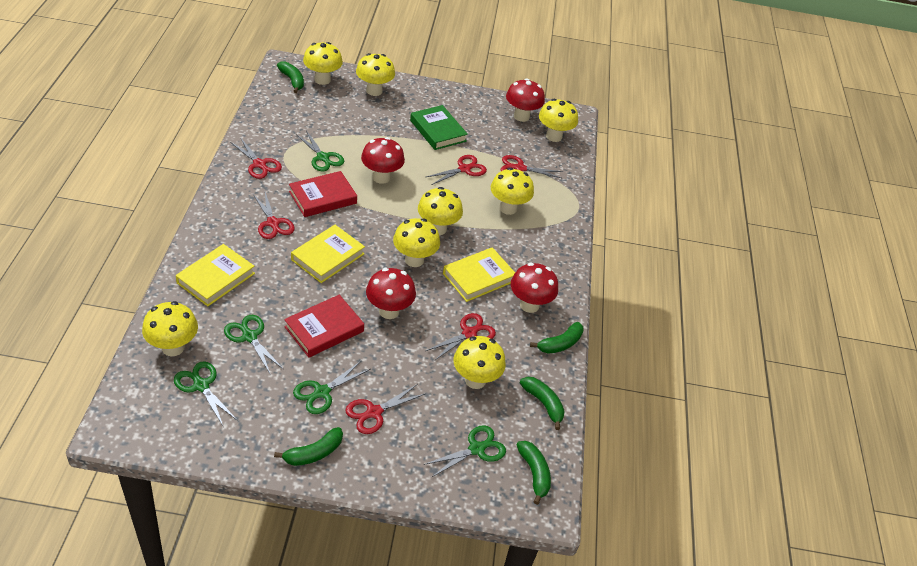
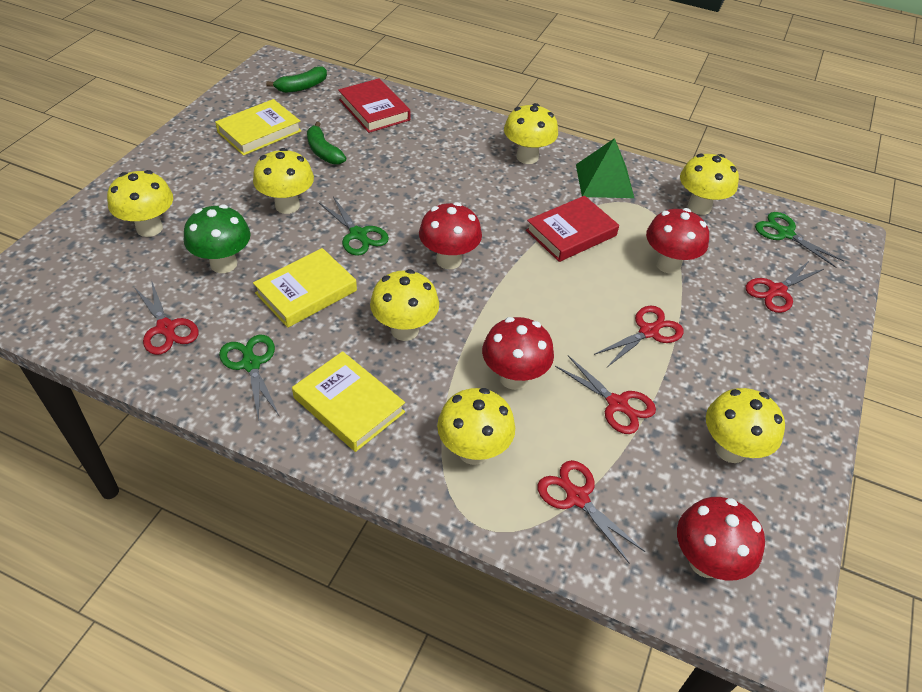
green banana: [274,427,343,466] [277,61,304,93] [516,441,551,505] [520,377,565,430] [530,322,583,354] = 5 -> [266,66,327,93] [307,122,346,165] = 2
green book: [410,105,468,150] = 1 -> none = 0
green mushroom: none = 0 -> [184,205,251,273] = 1
green pyramid: none = 0 -> [576,138,634,198] = 1
green scissors: [174,361,237,426] [224,315,284,375] [293,360,371,414] [296,131,344,171] [424,425,506,478] = 5 -> [219,335,280,420] [319,197,389,256] [755,212,844,268] = 3
red scissors: [230,137,282,179] [253,192,295,239] [345,384,425,434] [425,313,496,361] [426,155,487,185] [501,155,563,179] = 6 -> [134,280,199,355] [537,460,645,564] [555,355,656,434] [594,306,684,367] [746,260,824,313] = 5
yellow mushroom: [142,301,198,356] [303,42,343,85] [356,53,395,96] [393,218,440,267] [418,187,463,235] [454,336,506,389] [491,168,534,215] [539,99,578,142] = 8 -> [107,170,173,237] [253,148,314,214] [370,269,439,341] [437,388,515,465] [504,103,558,164] [680,154,739,215] [706,388,785,463] = 7

